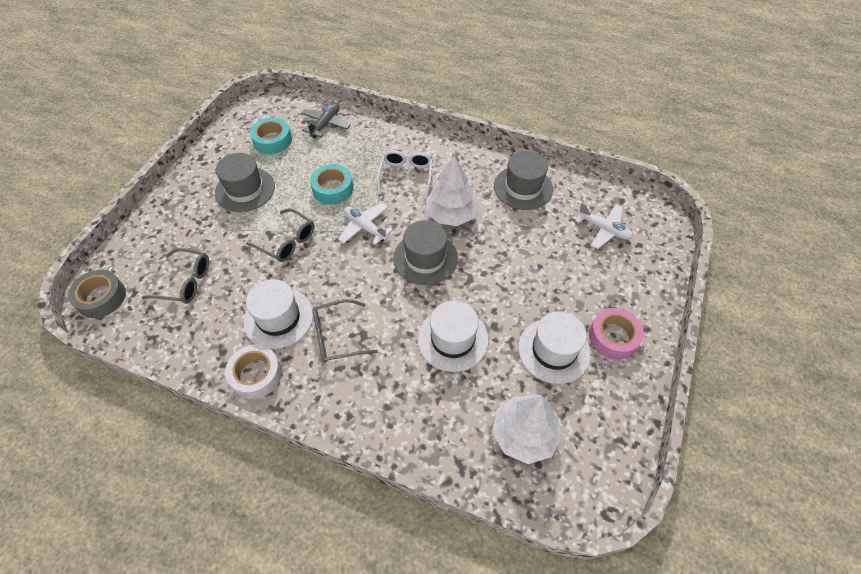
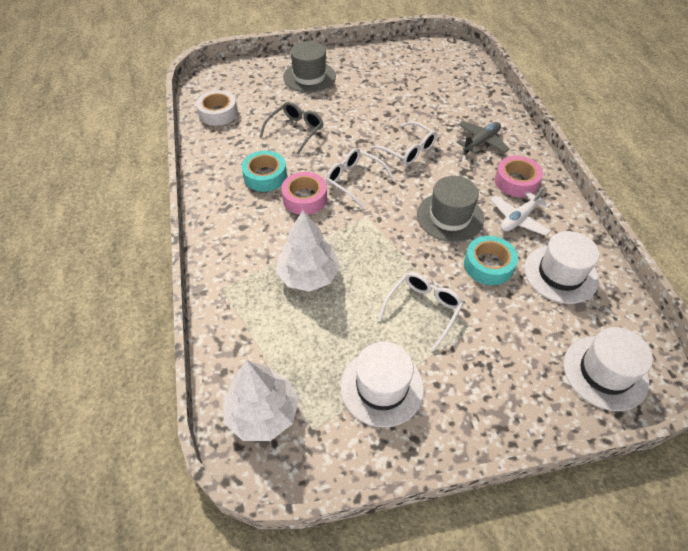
grey glasses: [142,248,209,304] [246,208,314,262] [312,299,378,363] = 3 -> [259,102,324,155] = 1
grey hat: [215,153,275,212] [393,220,458,285] [494,151,553,210] = 3 -> [283,41,336,93] [417,176,484,242] = 2
grey tape: [68,270,126,318] = 1 -> none = 0
pink tape: [589,308,644,360] = 1 -> [281,172,327,215] [495,156,543,197] = 2
white glasses: [377,150,433,198] = 1 -> [326,148,395,208] [371,121,437,165] [378,272,463,351] = 3
white plane: [338,203,393,245] [576,203,633,249] = 2 -> [490,186,551,236] = 1

